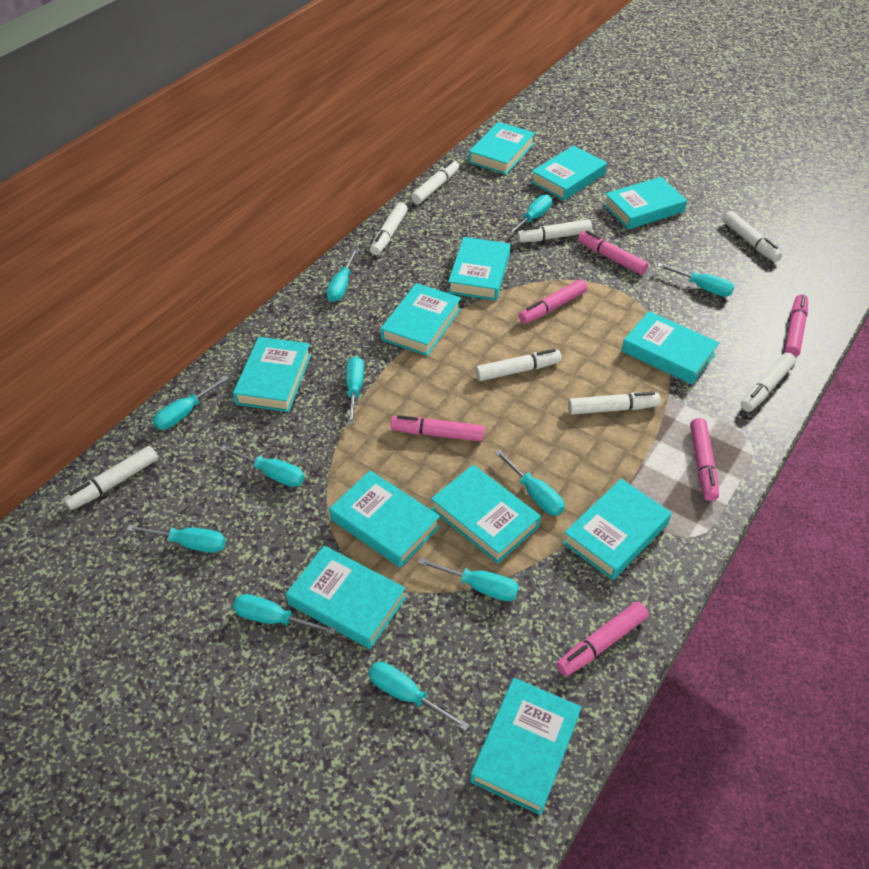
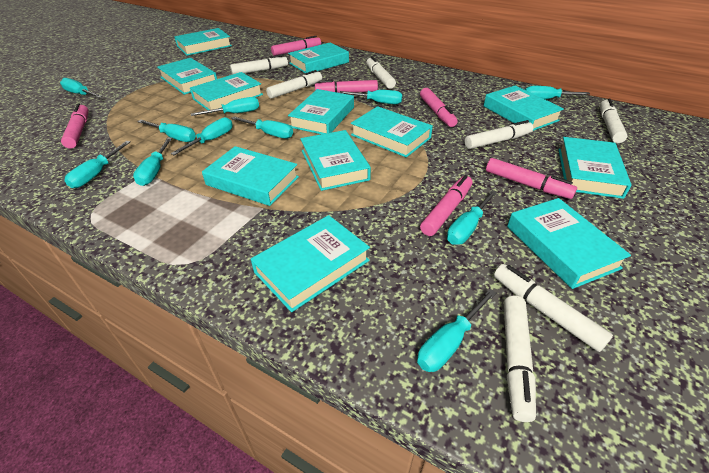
white marker: [63,446,158,510] [370,202,408,255] [411,159,459,204] [475,349,562,381] [517,219,592,243] [568,392,660,415] [723,211,782,262] [741,353,796,412] = 8 -> [230,55,288,75] [266,70,322,99] [366,56,396,89] [465,120,533,149] [494,264,613,352] [504,296,536,422] [600,99,627,143] = 7

